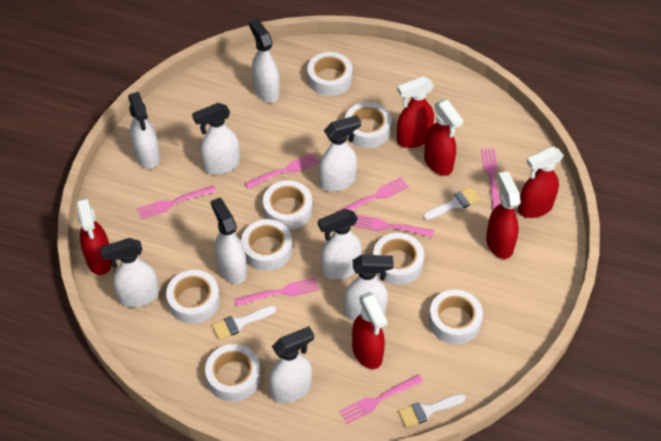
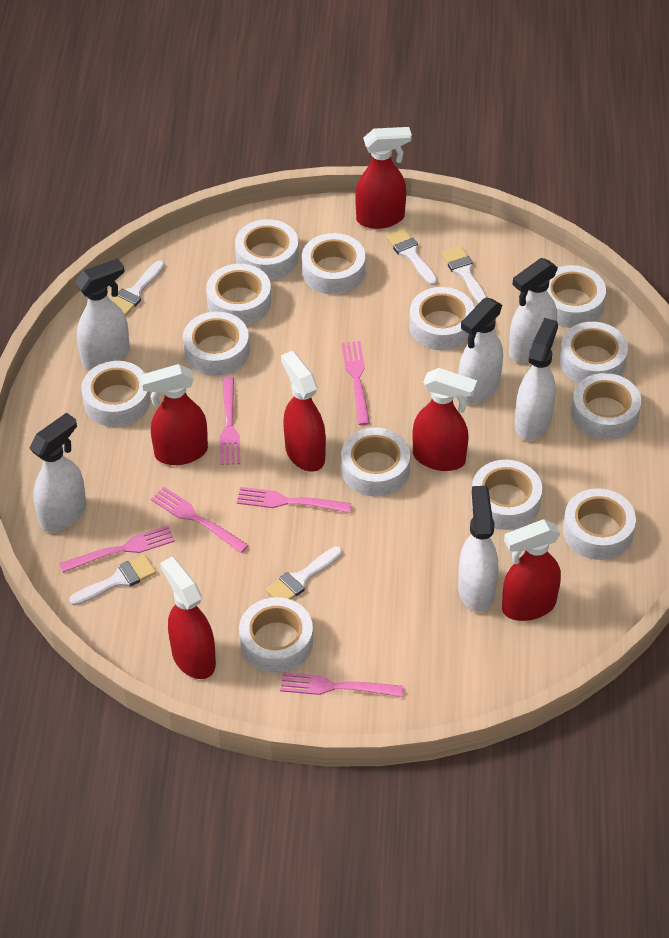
pink fork: [137,185,216,220] [235,277,319,306] [245,153,319,189] [336,177,409,212] [339,375,423,424] [353,214,434,237] [481,148,500,209] = 7 -> [59,525,175,573] [151,487,248,553] [220,377,240,465] [237,487,352,513] [280,672,403,697] [342,341,370,425] = 6
white brush: [212,305,276,340] [398,394,466,428] [423,187,480,220] = 3 -> [69,555,156,606] [112,261,165,316] [266,546,342,600] [386,229,437,285] [442,246,487,304] = 5
white spray bottle: [100,238,159,307] [128,92,160,169] [192,103,240,175] [210,197,247,284] [249,19,280,102] [269,326,314,403] [318,209,362,279] [319,115,361,192] [344,255,394,321] = 9 -> [29,413,86,532] [75,258,130,369] [458,298,503,404] [458,486,498,612] [509,258,558,363] [515,318,558,440] = 6
white tape: [166,270,220,324] [205,344,261,402] [241,219,292,271] [263,180,312,230] [307,52,352,96] [345,102,391,148] [373,233,424,285] [429,289,483,344] = 8 -> [81,361,150,427] [183,312,249,376] [206,264,271,325] [235,219,299,280] [239,597,313,673] [302,233,365,295] [341,428,410,497] [409,287,475,350] [471,460,542,530] [547,265,606,328] [560,322,628,383] [563,488,636,560] [571,373,641,440] = 13

